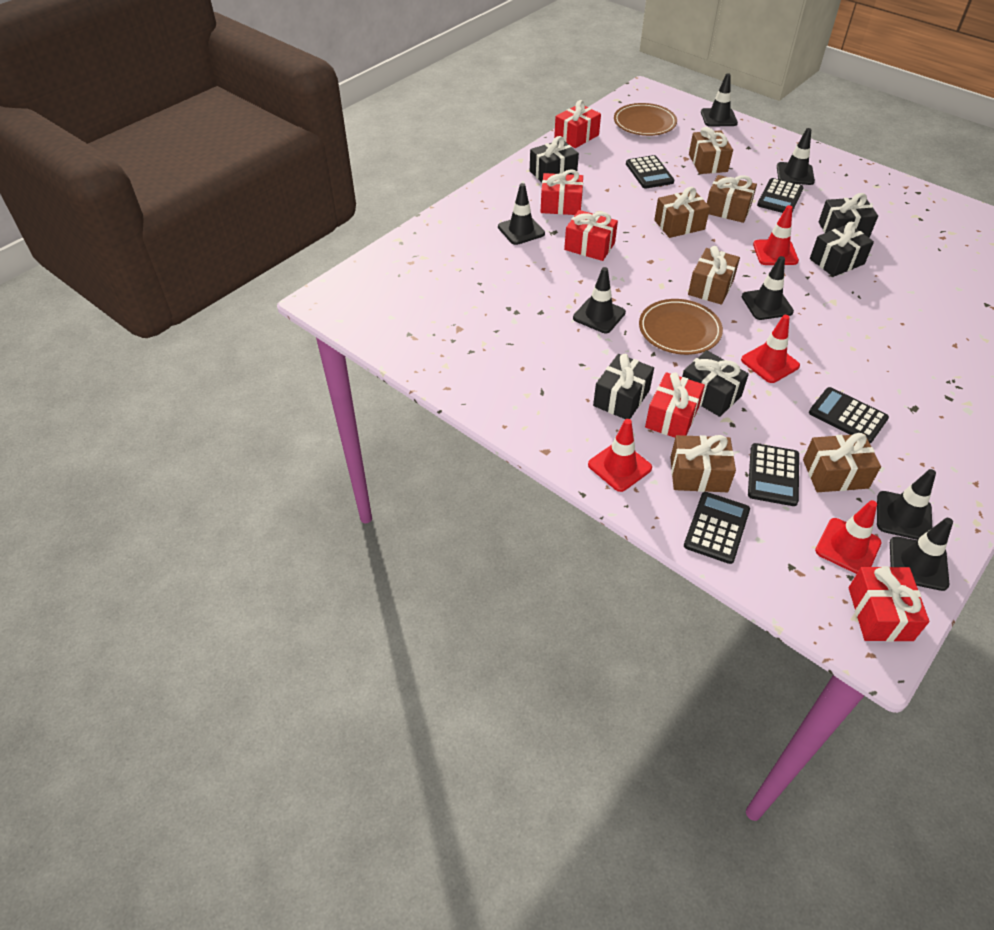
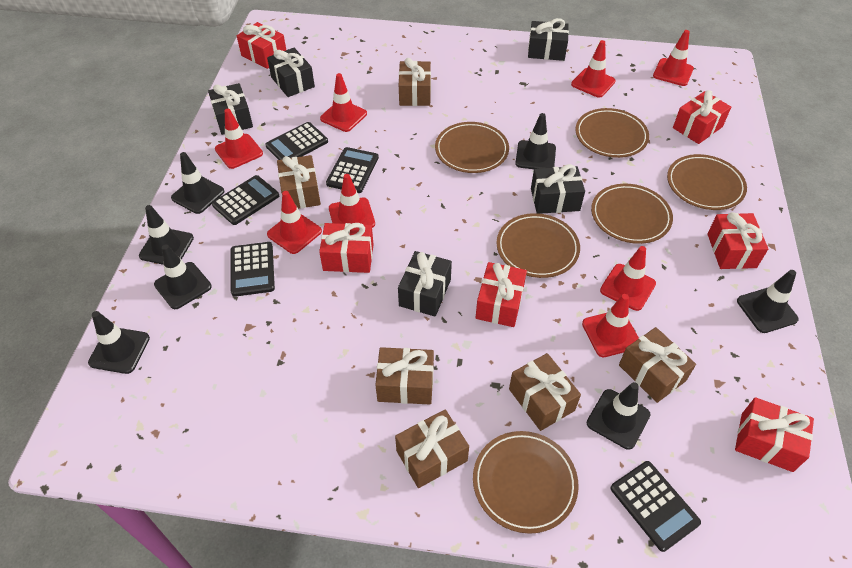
brown plate: [614,103,677,136] [639,299,723,355] = 2 -> [435,122,509,173] [473,431,579,534] [497,213,580,278] [575,108,649,158] [591,184,673,244] [667,154,747,210] = 6
red gift: [541,169,583,215] [554,100,601,148] [564,210,618,261] [645,372,705,438] [849,566,929,642] = 5 -> [237,22,286,69] [319,223,374,273] [476,262,527,327] [673,90,731,144] [707,212,768,269] [735,397,814,472] = 6
red traffic cone: [588,419,652,492] [741,315,800,383] [753,205,799,265] [815,500,881,574] = 4 -> [215,109,263,169] [267,191,322,254] [320,73,367,132] [329,174,375,228] [571,40,616,98] [582,294,639,357] [600,246,656,311] [653,30,694,86] = 8

